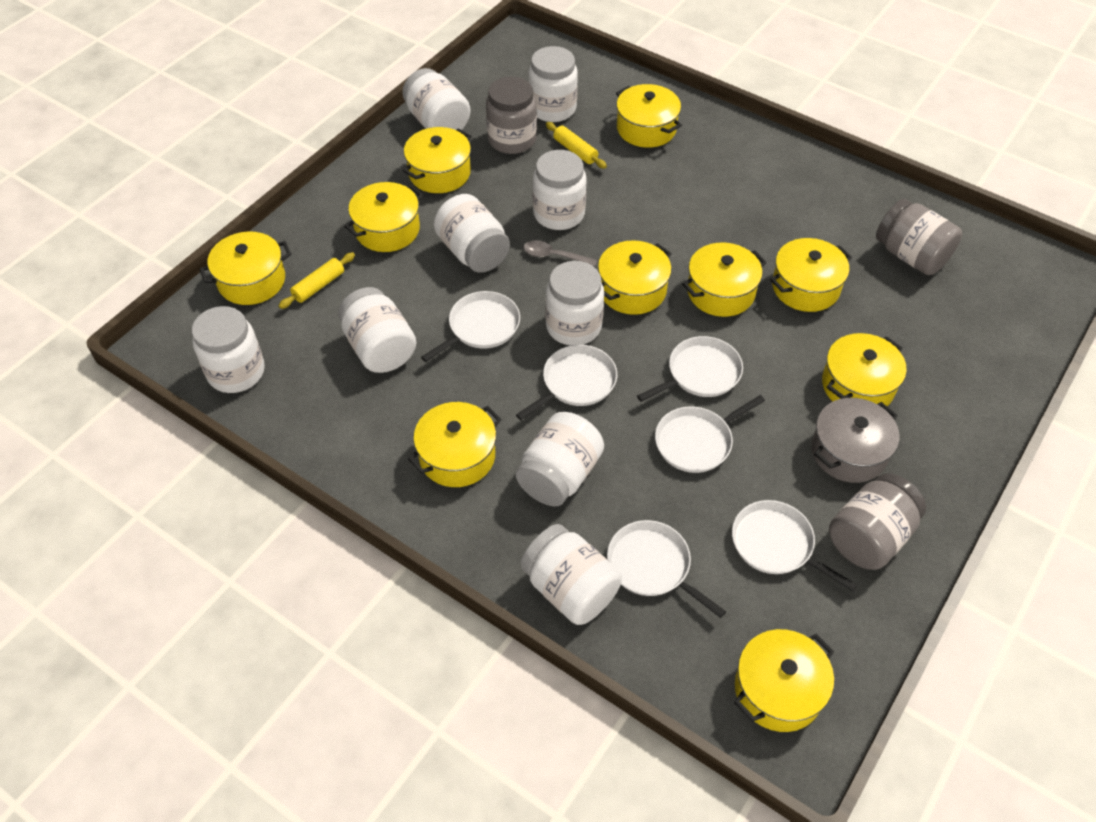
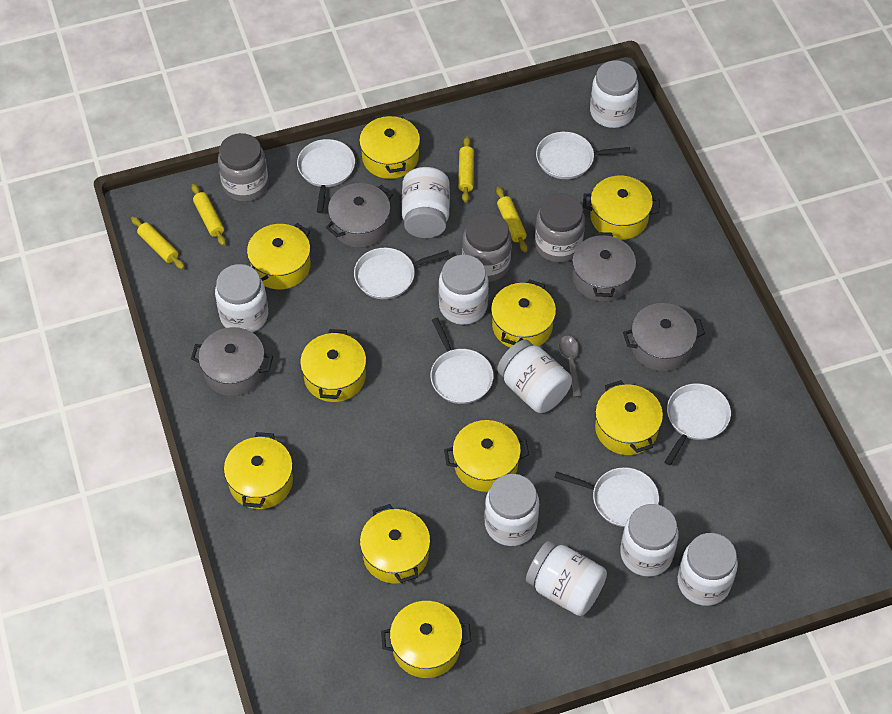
grey pot: [811,398,900,483] = 1 -> [191,327,273,396] [326,183,393,248] [572,232,636,302] [623,303,705,371] = 4
yellow rolling pin: [279,252,355,309] [546,122,607,169] = 2 -> [131,216,185,269] [191,184,226,246] [458,136,474,203] [496,187,528,252] = 4

